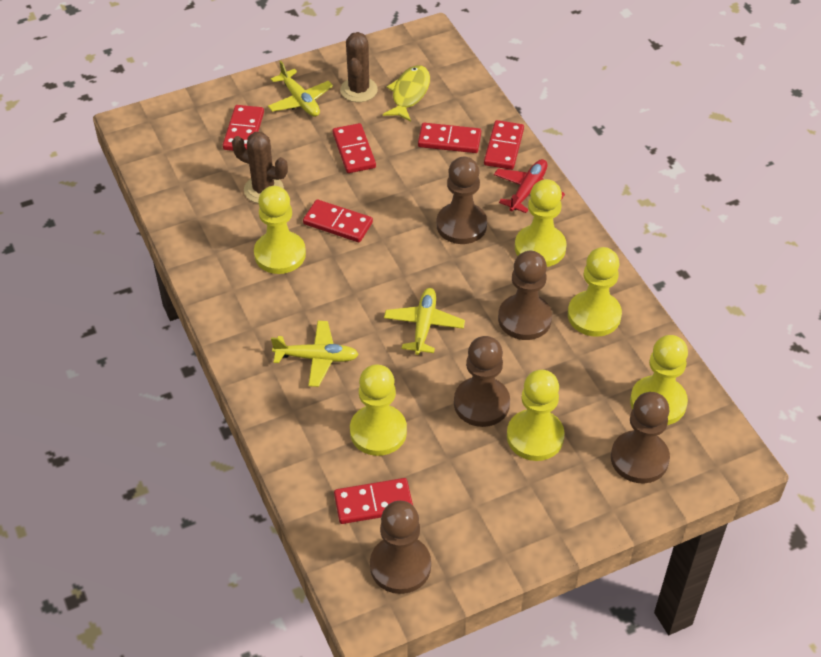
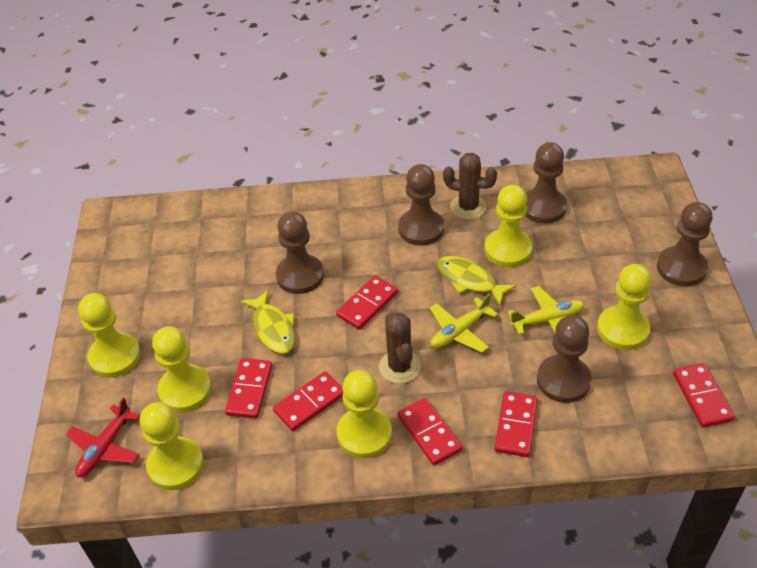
yellow fish: [383,65,430,122] = 1 -> [240,289,296,354] [437,256,517,305] = 2
yellow plane: [268,61,333,117] [271,321,359,387] [384,288,465,355] = 3 -> [430,293,498,353] [508,286,585,335] = 2

